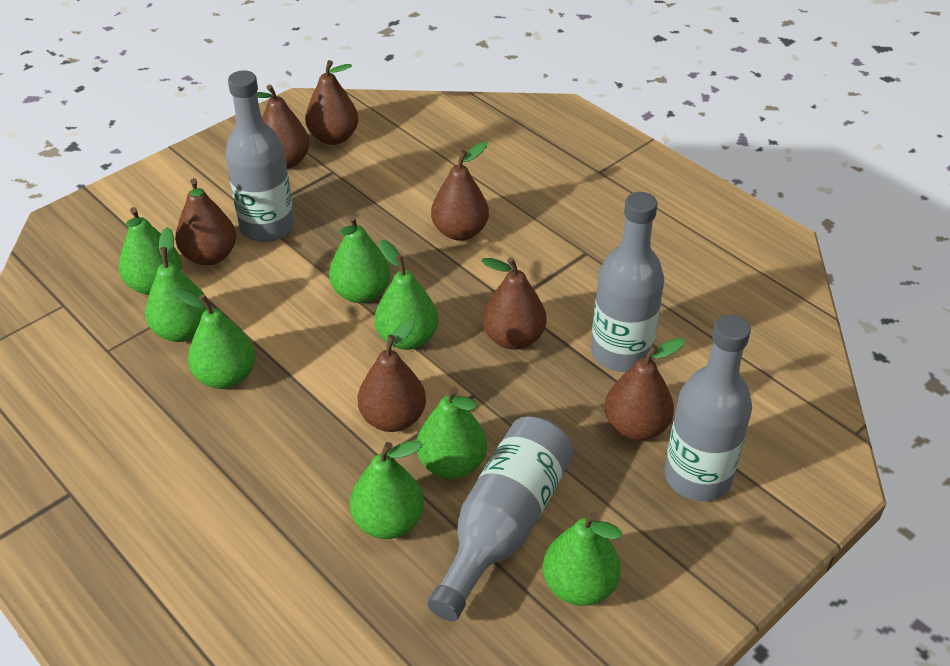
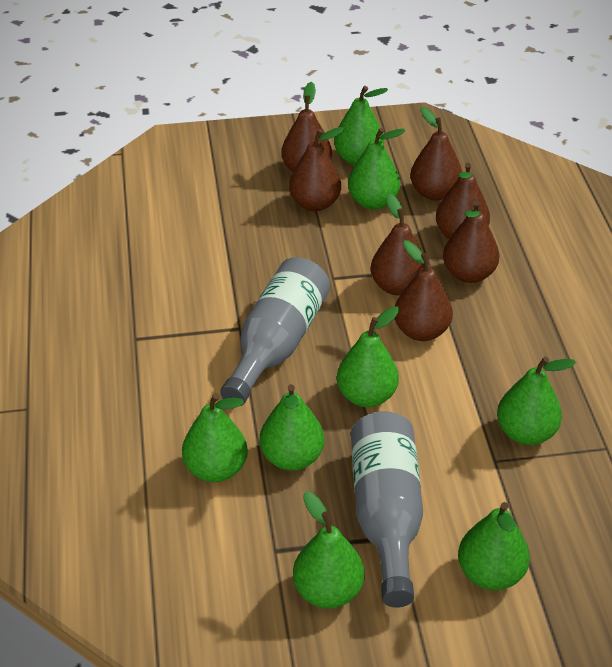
grey bottle: [225,70,295,242] [427,417,574,621] [591,192,664,372] [665,315,752,501] = 4 -> [220,257,330,406] [351,411,423,608] = 2

